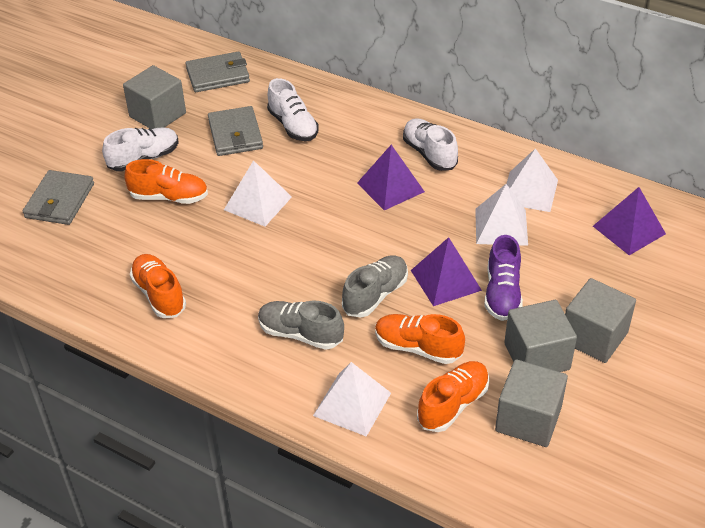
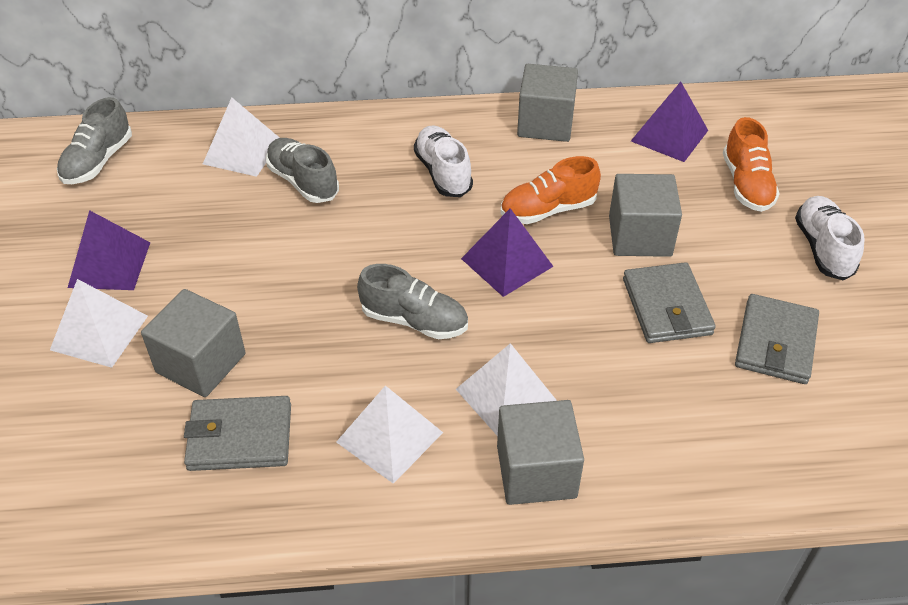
grey shoe: [258,301,344,350] [342,255,408,318] = 2 -> [57,97,132,184] [266,138,339,203] [357,264,468,339] = 3
orange shoe: [125,159,208,204] [130,254,186,318] [375,314,465,364] [417,361,489,432] = 4 -> [501,156,601,224] [723,117,780,212] = 2
purple shoe: [485,235,523,321] = 1 -> none = 0
white shoe: [102,127,179,171] [267,78,319,141] [403,118,458,171] = 3 -> [414,125,473,197] [795,196,864,281] = 2

